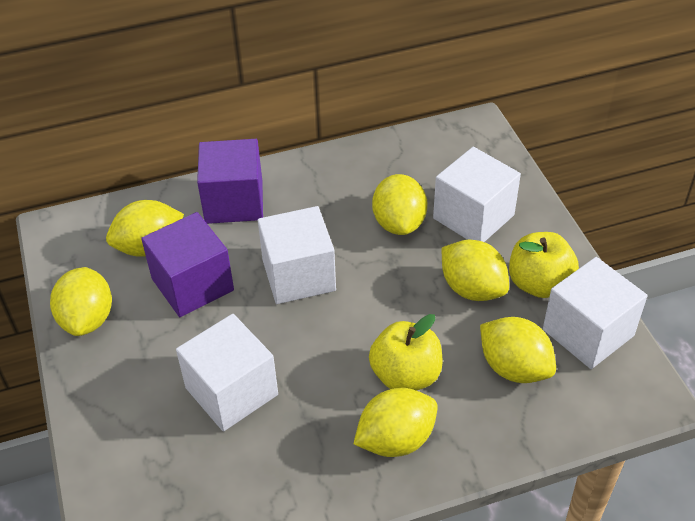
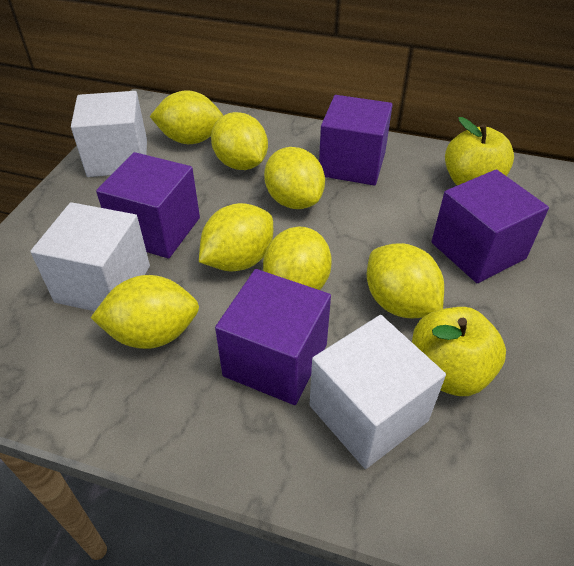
purple cube: [141,212,234,317] [197,139,263,224] = 2 -> [96,152,200,258] [215,269,331,405] [319,95,393,186] [431,169,549,283] = 4
white cube: [176,314,278,431] [258,206,336,304] [433,147,521,242] [543,257,648,369] = 4 -> [30,202,150,311] [71,91,147,177] [310,315,446,469] = 3
yellow lemon: [50,267,112,336] [106,200,184,257] [354,388,438,457] [372,174,427,235] [442,240,509,301] [480,317,556,383] = 6 -> [91,275,199,349] [150,90,223,144] [199,203,273,272] [211,112,268,170] [263,226,332,290] [264,147,325,209] [367,243,444,319] = 7

